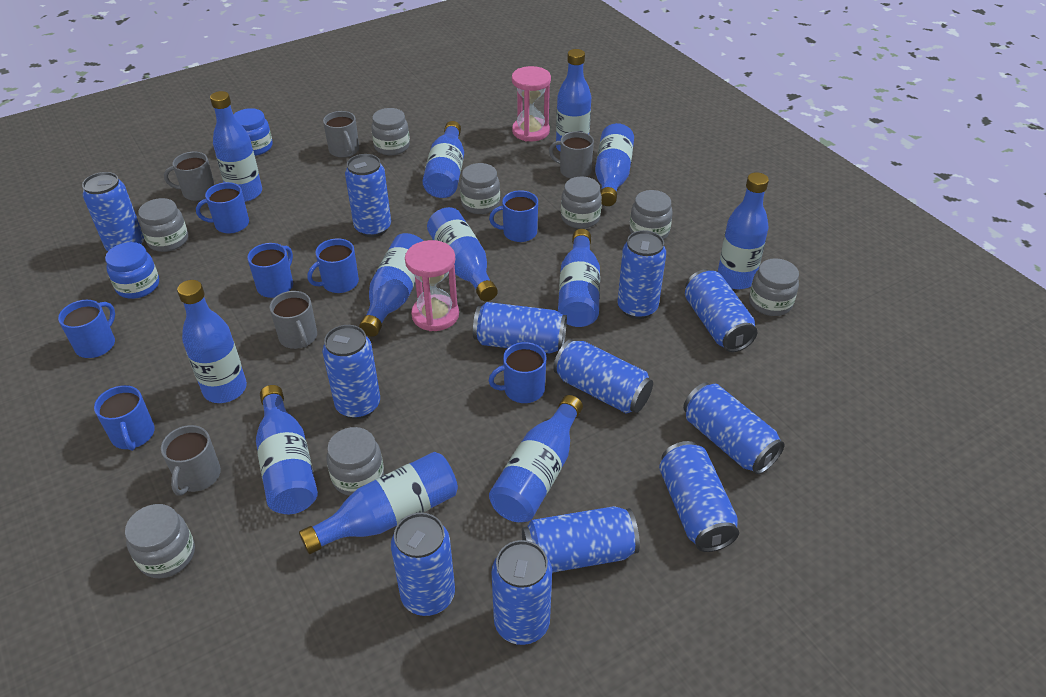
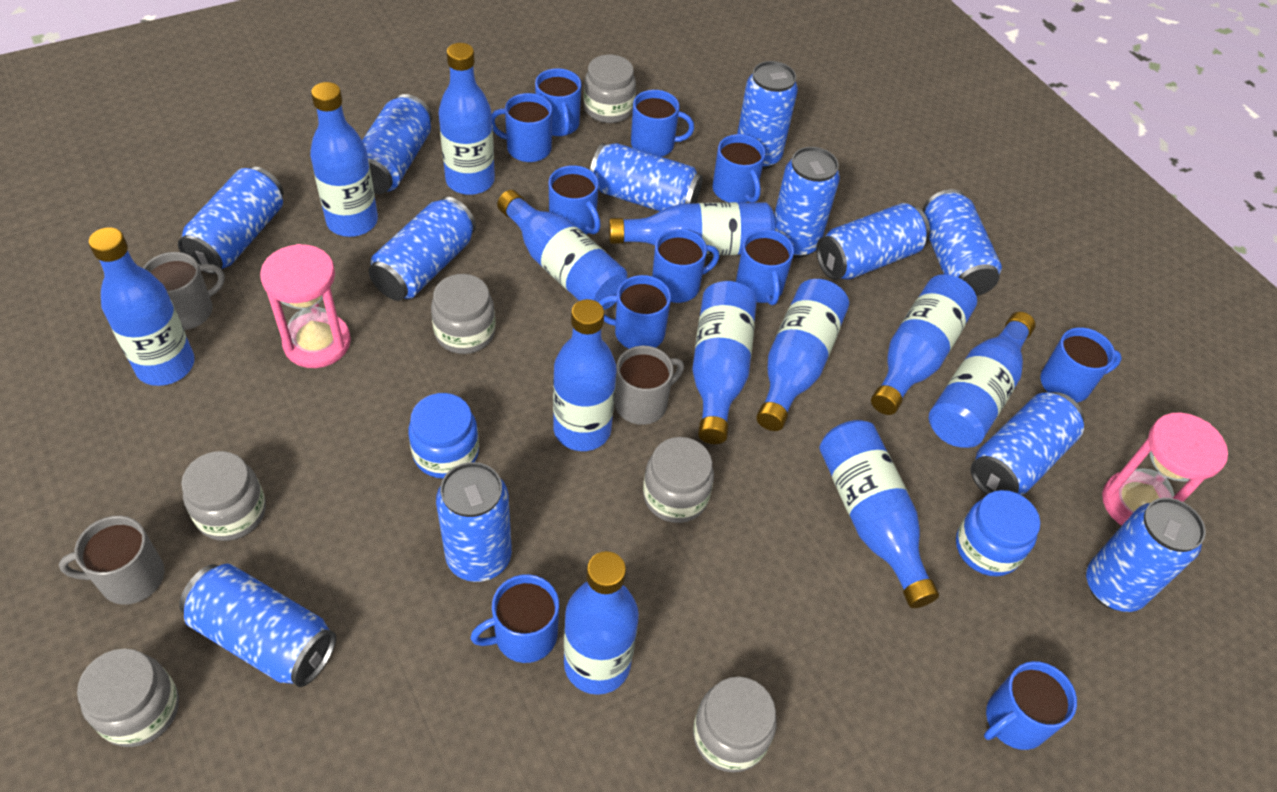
blue mug: [58,300,115,358] [94,385,155,451] [196,182,249,234] [247,243,293,298] [307,238,359,293] [489,190,538,242] [489,342,546,403] = 7 -> [470,574,559,663] [491,93,552,162] [535,68,581,136] [549,165,601,234] [598,275,671,349] [631,90,694,157] [652,229,719,303] [713,134,766,203] [736,229,794,305] [984,661,1077,750] [1040,327,1122,403] = 11
grey jar: [125,504,195,578] [138,198,188,252] [327,427,384,496] [371,108,410,155] [460,163,500,214] [561,177,602,229] [630,190,672,240] [749,258,799,316] = 8 -> [77,648,179,747] [181,451,266,541] [431,274,495,354] [584,55,636,123] [643,437,714,523] [693,677,777,772] = 6
grey mug: [161,425,221,496] [164,152,215,201] [270,291,317,349] [323,111,359,158] [549,131,594,179] = 5 -> [59,516,165,605] [143,252,225,330] [615,346,684,425] = 3

